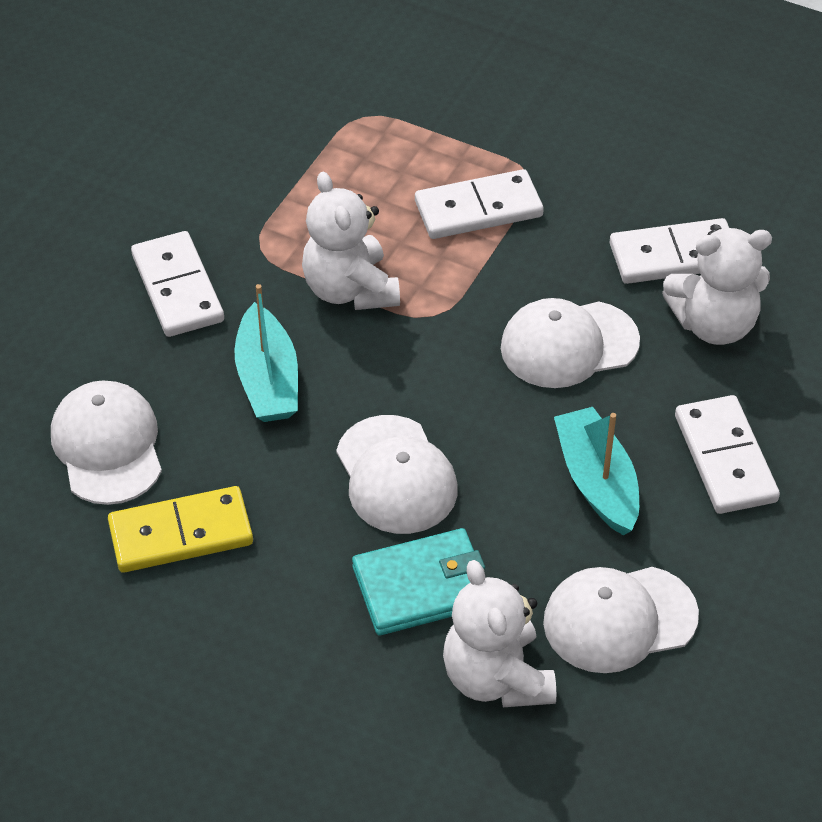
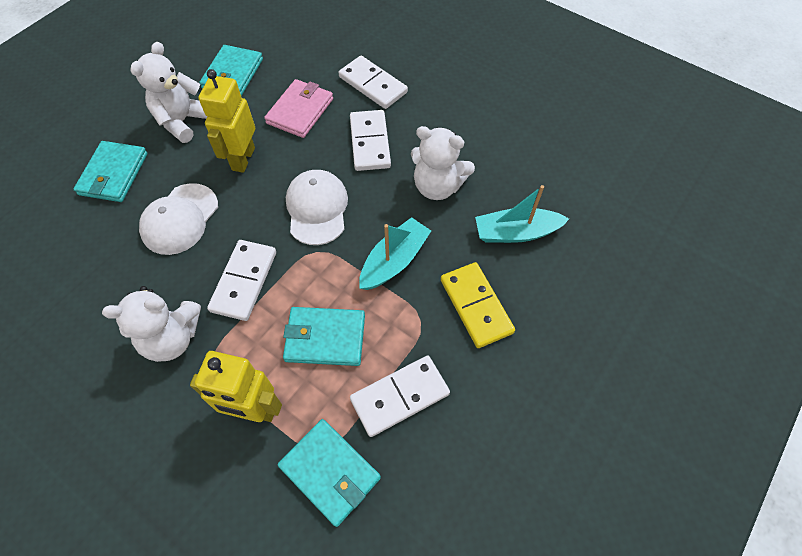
pink wallet: none = 0 -> [264,79,333,138] = 1
turquoise wallet: [352,528,485,635] = 1 -> [74,141,148,202] [199,45,263,96] [278,419,381,527] [283,307,365,366] = 4
white cap: [51,381,162,505] [336,415,458,534] [501,298,640,388] [543,567,699,673] = 4 -> [139,183,218,255] [286,170,348,245] = 2
yellow robot: none = 0 -> [190,351,282,422] [198,69,255,173] = 2

